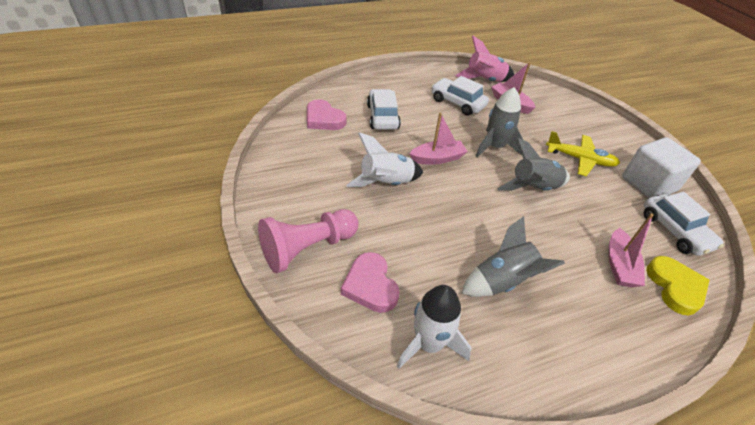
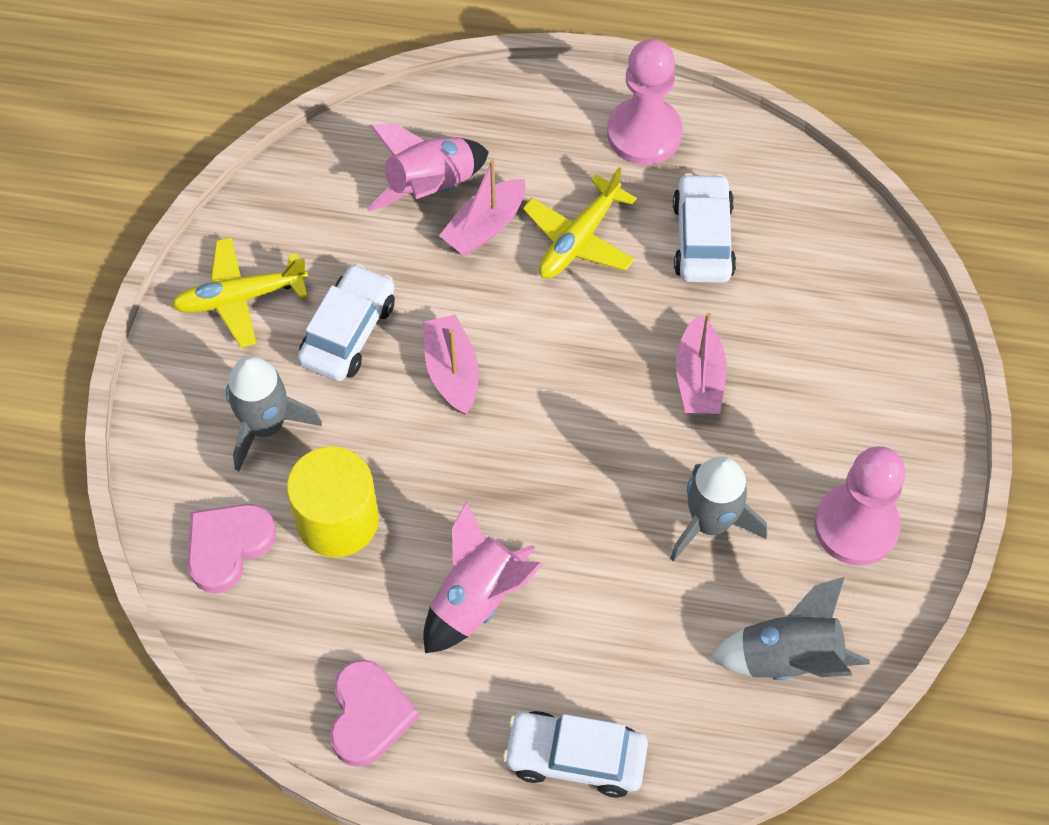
pink pawn: [258,209,358,273] = 1 -> [607,39,683,165] [814,446,906,566] = 2
pink rocket: [455,36,514,82] = 1 -> [367,123,489,211] [423,502,543,653] = 2
white cube: [622,137,701,198] = 1 -> none = 0
white rocket: [346,132,423,187] [397,285,472,369] = 2 -> none = 0
yellow cylinder: none = 0 -> [287,446,379,557] = 1
yellow heart: [646,256,710,315] = 1 -> none = 0
yellow plane: [546,131,620,176] = 1 -> [171,237,308,348] [523,167,637,278] = 2

